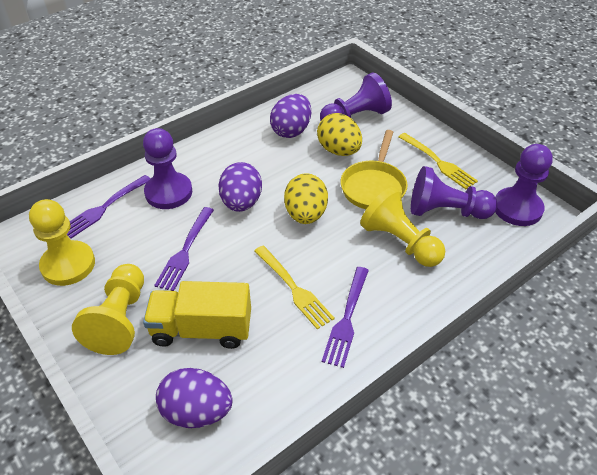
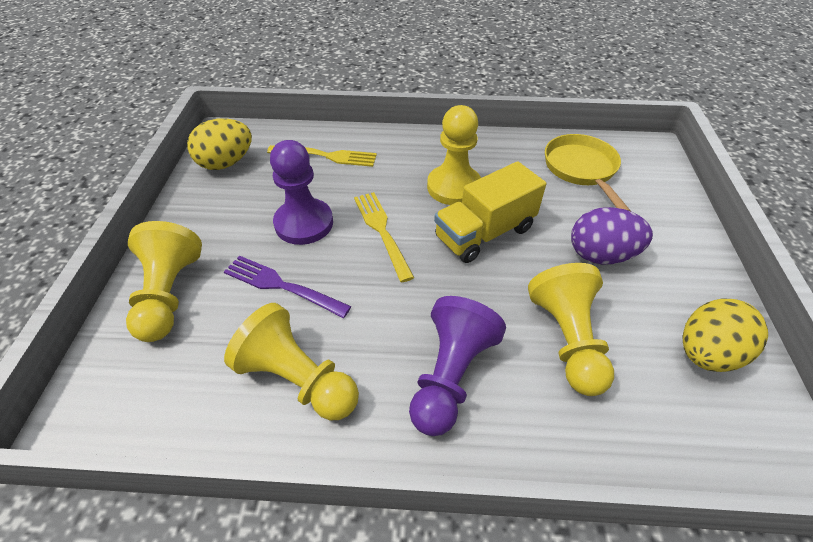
purple egg: [156,368,233,428] [218,162,262,212] [270,94,311,138] = 3 -> [571,207,653,264] = 1
purple fork: [67,175,150,238] [154,207,214,291] [322,267,369,368] = 3 -> [224,256,351,318] = 1
purple pawn: [143,128,192,209] [320,72,392,121] [411,166,498,219] [495,144,553,226] = 4 -> [270,140,333,245] [409,296,506,436] = 2
yellow pawn: [29,199,95,286] [72,264,144,355] [360,187,445,267] = 3 -> [126,221,202,342] [224,303,359,420] [427,105,481,205] [528,263,614,396] = 4

